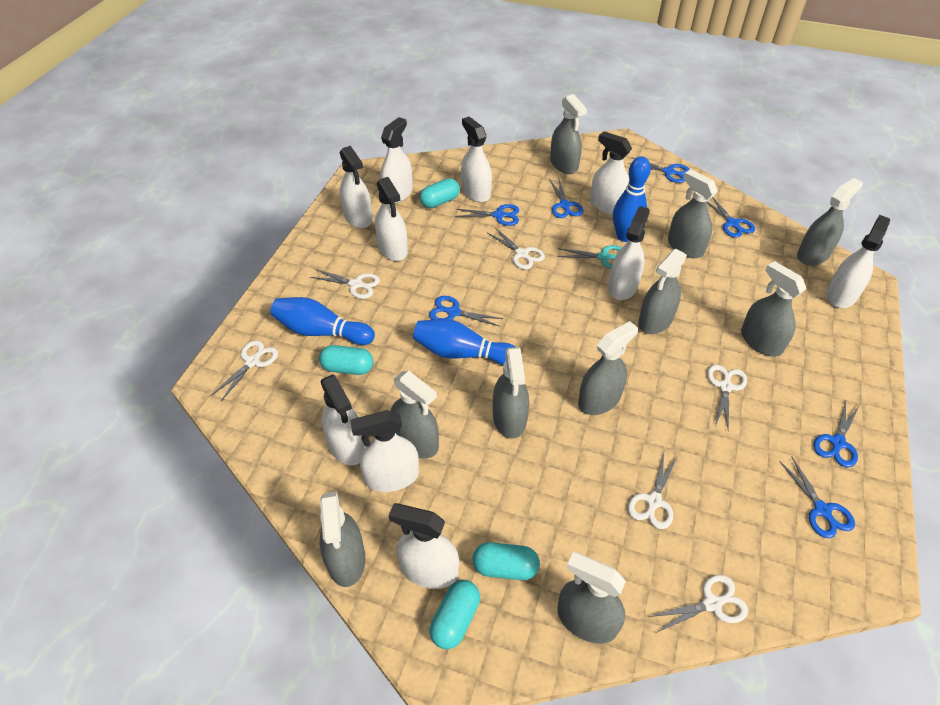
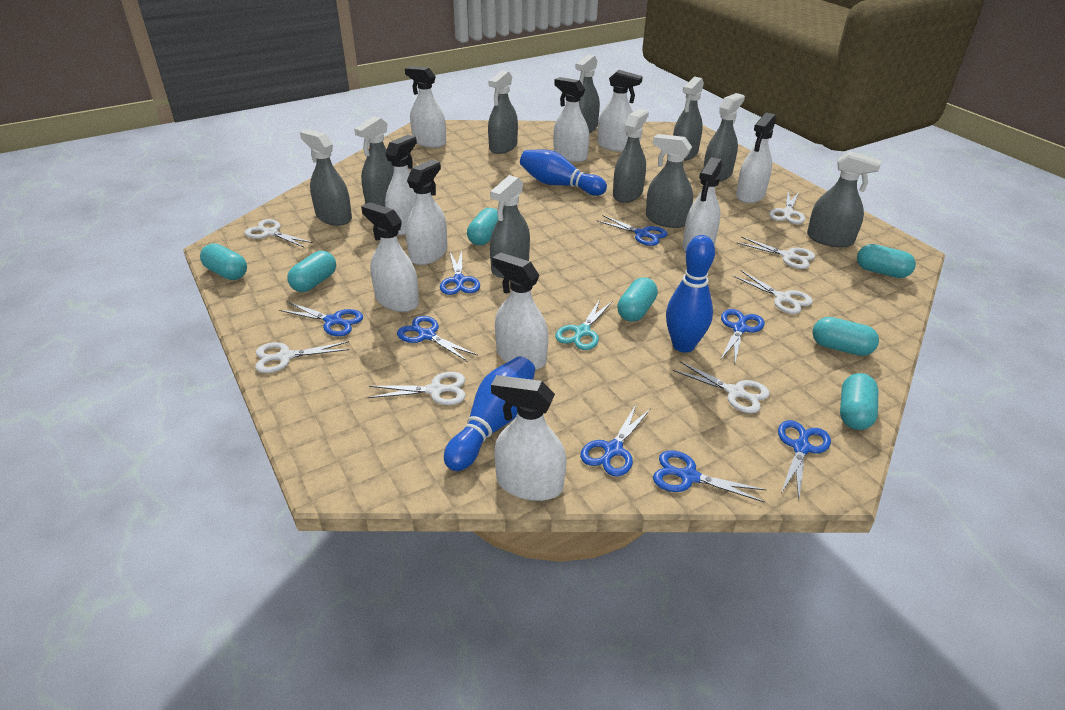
blue scissors: [429,296,504,327] [455,204,519,226] [549,179,583,218] [628,157,690,183] [707,197,755,238] [780,457,855,538] [813,401,859,468] = 7 -> [279,302,363,336] [397,316,478,362] [440,250,480,295] [580,405,651,477] [596,215,668,246] [653,450,767,503] [721,309,765,362] [778,420,831,499] = 8
turquoise capsule: [319,345,373,375] [419,178,460,208] [430,580,480,649] [472,542,540,580] = 4 -> [200,244,247,280] [287,251,336,292] [467,208,498,245] [617,277,658,322] [812,317,879,356] [840,373,878,430] [857,244,916,278] = 7
white scissors: [211,340,278,401] [310,269,380,299] [488,228,545,270] [628,453,678,529] [648,575,748,633] [707,365,747,431] = 6 -> [245,219,313,248] [255,341,350,373] [368,372,466,405] [673,361,770,413] [733,271,813,314] [737,237,815,269] [769,192,805,224] = 7

